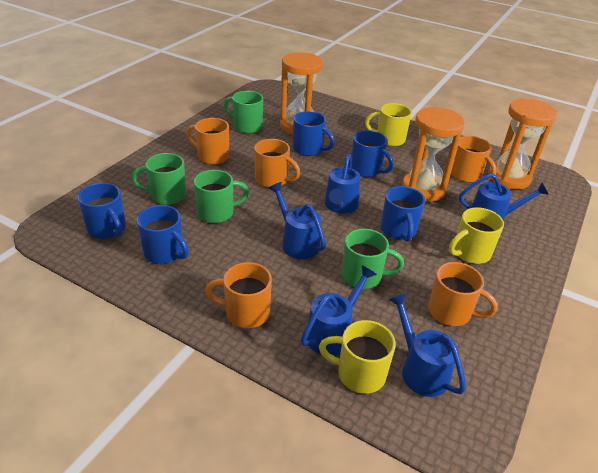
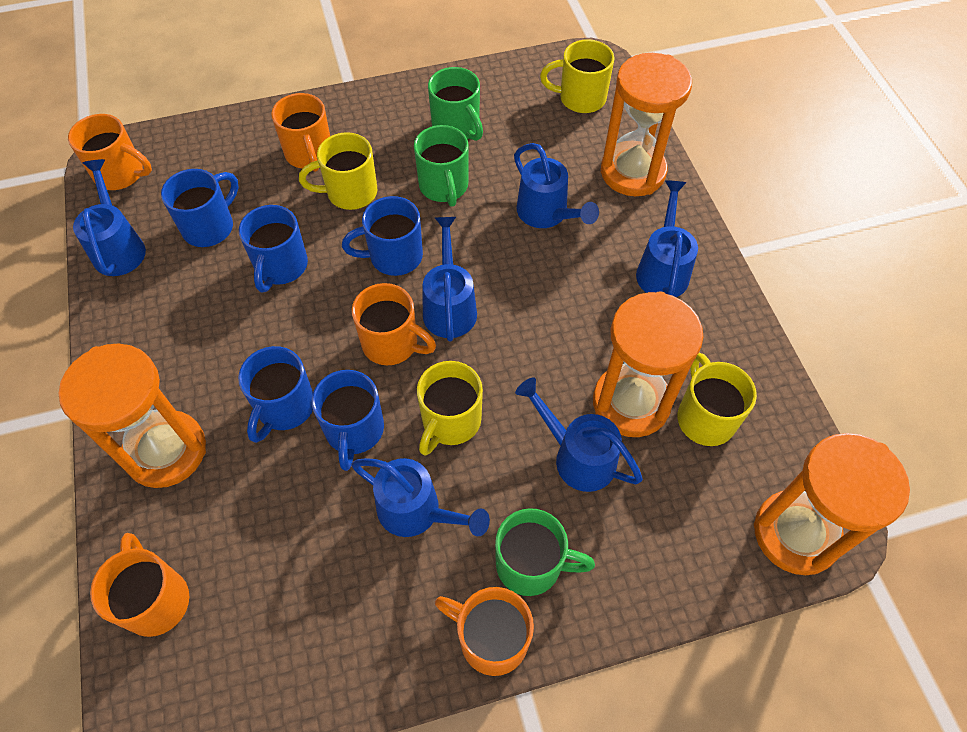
blue watering can: [268,182,326,259] [301,265,377,356] [325,154,361,213] [389,293,466,397] [459,174,549,221] = 5 -> [73,159,146,276] [351,458,490,537] [422,217,477,342] [514,143,599,228] [515,377,643,492] [636,180,698,297] = 6
green mug: [132,153,186,205] [194,170,249,223] [224,91,263,133] [341,228,404,289] = 4 -> [414,125,469,207] [428,67,483,141] [495,508,595,596] = 3
orange hourglass: [280,52,323,135] [402,106,465,202] [488,98,557,189] = 3 -> [59,343,206,488] [593,291,703,437] [601,53,692,196] [754,433,910,575] = 4
yellow mug: [319,320,396,394] [365,103,412,146] [449,207,504,264] = 3 -> [299,132,377,210] [417,361,483,456] [540,39,614,113] [677,353,757,446] = 4

